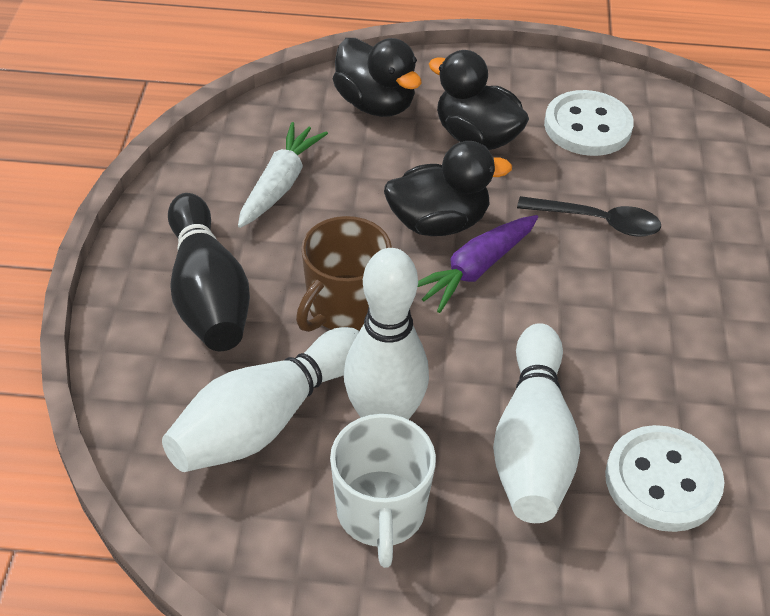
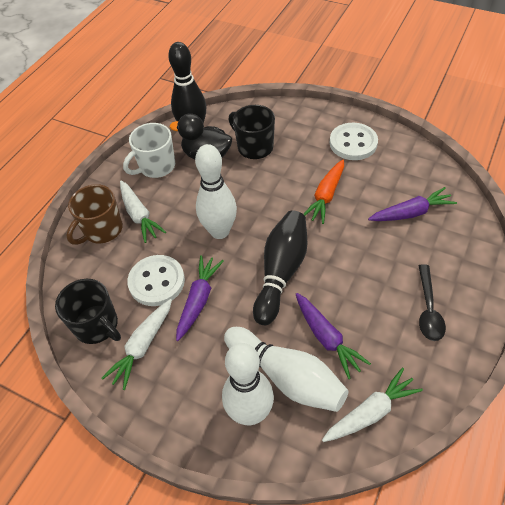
black bowling pin: [168,193,250,351] = 1 -> [168,42,206,124] [253,210,307,325] = 2
black duck: [333,38,422,117] [384,141,512,236] [429,50,529,150] = 3 -> [170,113,232,160] = 1
black mug: none = 0 -> [55,279,121,344] [228,105,275,159] = 2
orange carrot: none = 0 -> [304,160,344,224] = 1
purple carrot: [418,215,538,313] = 1 -> [176,255,224,341] [296,293,371,379] [368,187,457,221] = 3
white carrot: [238,122,328,228] = 1 -> [101,299,172,390] [120,180,166,243] [322,367,423,442] = 3

